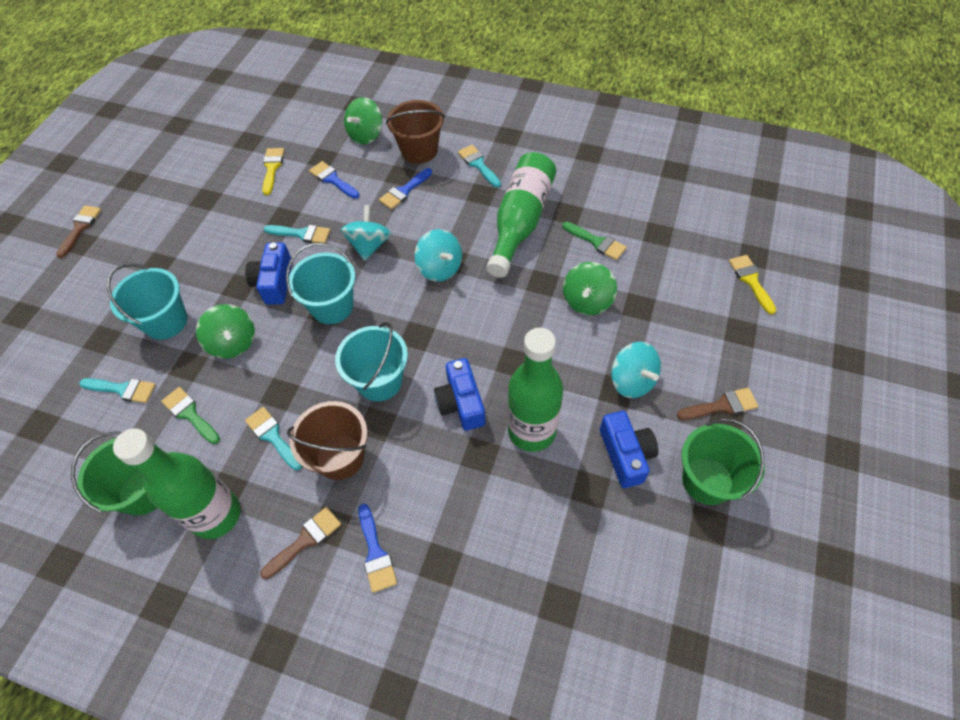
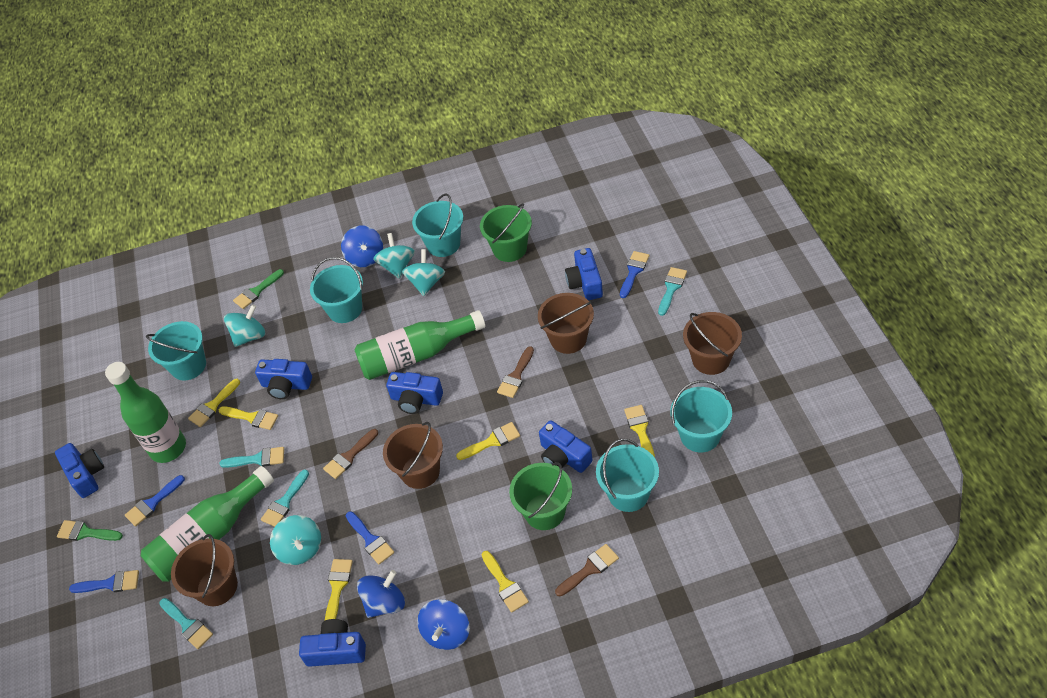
blue brush: [309,161,359,199] [358,504,397,593] [379,168,432,210] = 3 -> [69,570,139,593] [125,475,185,526] [346,511,394,564] [620,251,649,298] = 4
blue camera: [245,243,292,305] [434,358,485,431] [600,411,658,488] = 3 -> [55,443,104,498] [255,359,312,399] [299,619,366,667] [386,372,443,414] [539,420,593,473] [565,248,603,300] = 6
blue spinning top: none = 0 -> [341,225,383,267] [357,570,405,618] [417,599,470,650] = 3
brown bucket: [287,401,368,480] [386,100,445,164] = 2 -> [171,534,238,606] [383,422,443,489] [538,293,594,354] [683,312,742,375] = 4
green spinning top: [196,304,255,359] [344,97,382,145] [563,262,617,315] = 3 -> none = 0
turquoise bucket: [107,264,187,340] [286,243,355,324] [335,322,408,401] = 3 -> [146,321,206,381] [310,257,363,323] [412,193,463,257] [596,439,659,512] [670,380,732,452] = 5
turquoise spinning top: [340,205,391,261] [415,229,462,282] [611,342,661,398] = 3 -> [224,304,265,347] [270,515,321,565] [373,233,415,278] [402,249,445,296] = 4
yellow brush: [262,148,284,195] [729,255,776,315] = 2 -> [188,379,240,427] [219,407,278,430] [325,559,353,620] [456,422,520,460] [482,551,529,613] [624,405,655,458] = 6

